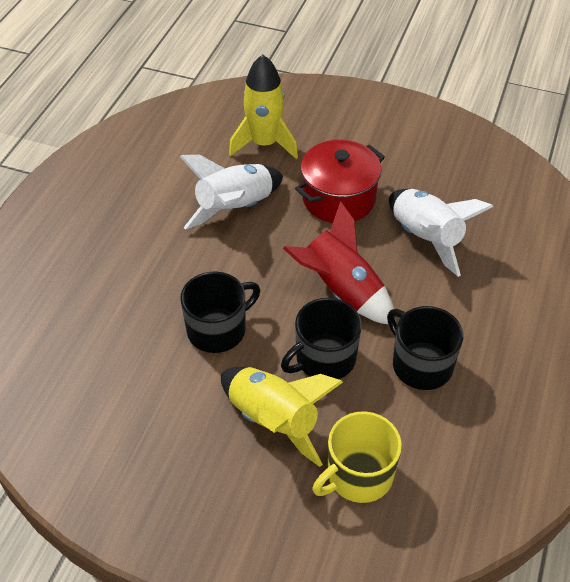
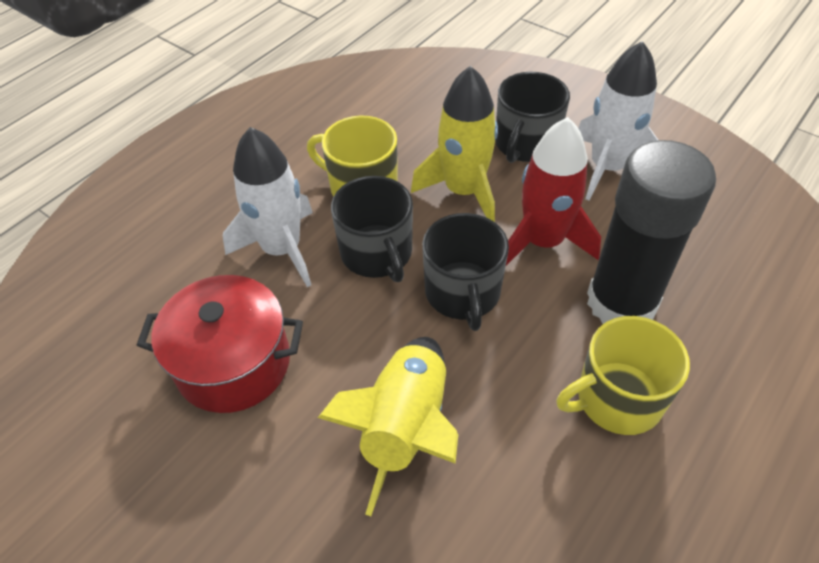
black glue stick: none = 0 -> [587,140,716,324] = 1
yellow mug: [313,411,402,503] = 1 -> [307,115,398,197] [556,316,690,435] = 2

